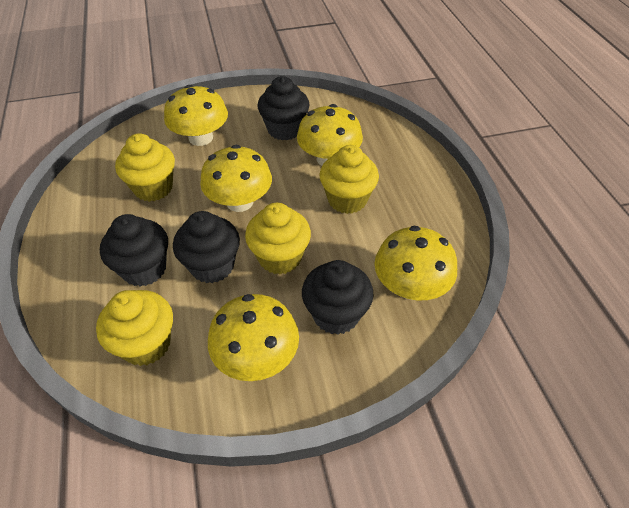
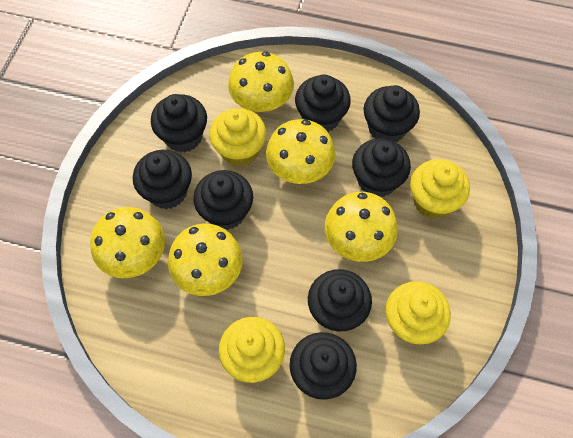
black cupcake: [100,214,168,287] [173,211,240,283] [258,76,309,140] [302,260,374,335] = 4 -> [133,150,192,209] [151,94,207,153] [193,170,253,230] [290,332,357,400] [295,74,351,132] [308,269,372,331] [352,138,411,197] [364,85,420,142] = 8

